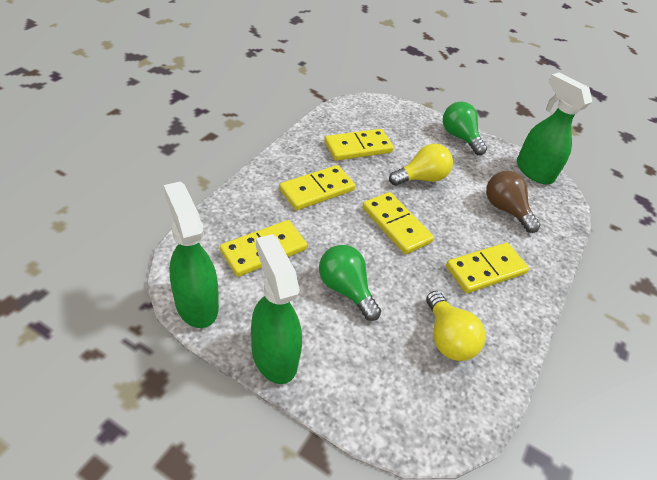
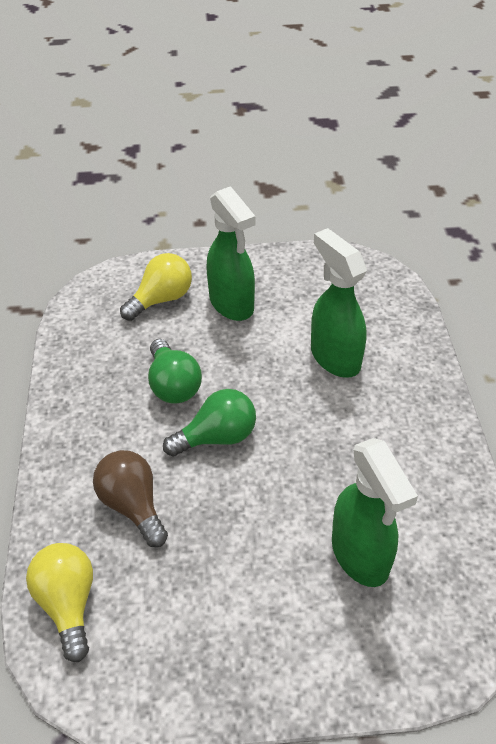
yellow domino: [220,220,307,277] [279,165,355,210] [324,129,394,161] [362,192,434,254] [446,243,529,293] = 5 -> none = 0

